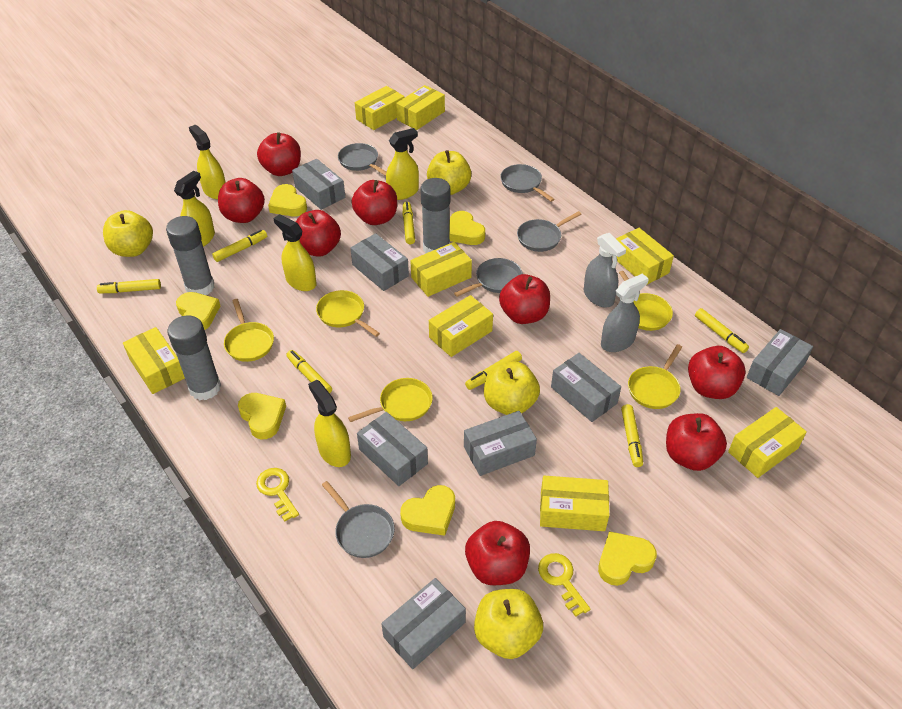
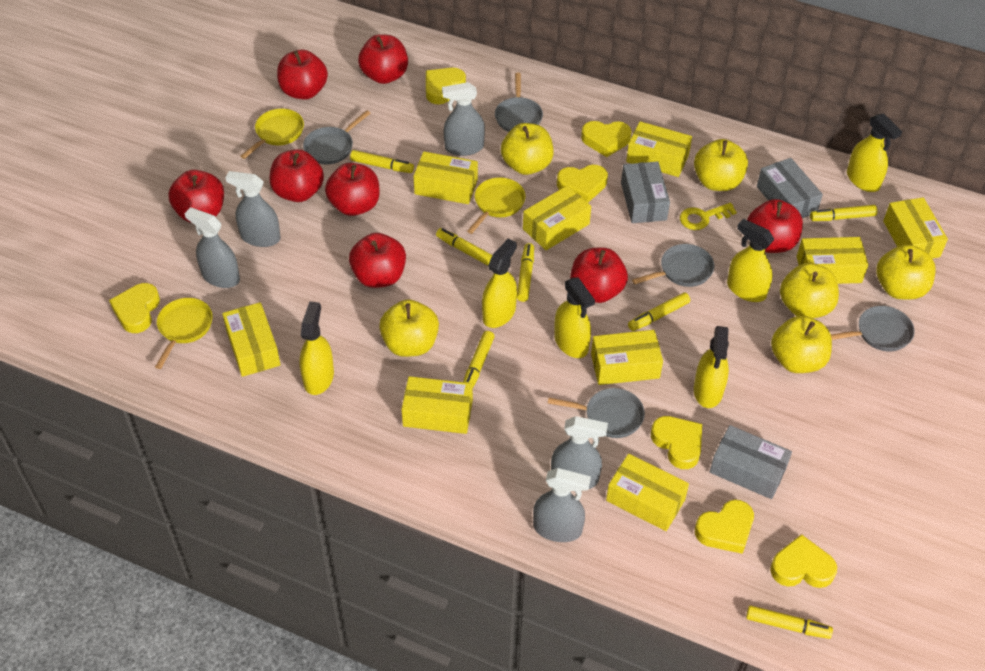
grey box: [292,159,345,210] [350,233,409,291] [357,412,428,486] [381,578,466,669] [464,411,537,476] [551,353,621,422] [747,329,813,396] = 7 -> [621,161,670,223] [710,425,792,499] [757,158,823,218] = 3
grey glue stick: [166,216,214,295] [167,315,221,400] [420,178,450,254] = 3 -> none = 0
grey spray bottle: [584,233,626,308] [601,273,649,352] = 2 -> [184,207,240,288] [225,171,281,247] [442,82,485,156] [533,468,591,542] [551,416,608,489] = 5
yellow apple: [103,210,153,257] [427,150,471,195] [474,589,543,659] [484,362,540,415] = 4 -> [379,299,439,357] [501,123,554,175] [694,139,748,191] [771,316,832,373] [780,263,839,318] [876,244,936,300] = 6
yellow box: [123,327,185,394] [355,86,405,130] [396,85,445,130] [410,242,472,297] [429,295,493,357] [540,476,609,531] [616,228,674,285] [728,407,807,478] = 8 -> [222,302,280,377] [401,376,473,434] [413,151,478,204] [523,185,591,250] [591,330,663,385] [606,454,689,531] [626,121,692,177] [797,237,868,284] [883,197,948,259] = 9
yellow heart: [176,292,220,330] [238,393,286,439] [268,184,307,216] [400,485,455,536] [449,211,485,245] [598,531,657,586] = 6 -> [109,283,160,333] [426,68,466,104] [557,165,608,202] [581,121,631,157] [651,416,702,469] [695,500,754,554] [770,534,837,588] = 7
yellow key: [256,468,299,521] [538,553,590,617] = 2 -> [680,203,737,230] = 1
yellow pan: [224,299,274,362] [316,290,380,337] [348,378,433,422] [619,271,673,331] [628,344,682,409] = 5 -> [155,298,213,369] [240,109,304,159] [467,177,526,234] = 3
yellow spray bottle: [174,171,215,247] [189,125,226,199] [273,214,316,291] [308,380,351,467] [386,128,419,200] = 5 -> [299,301,334,395] [482,239,517,328] [554,278,595,358] [694,326,729,408] [727,219,775,302] [847,113,902,192] = 6

